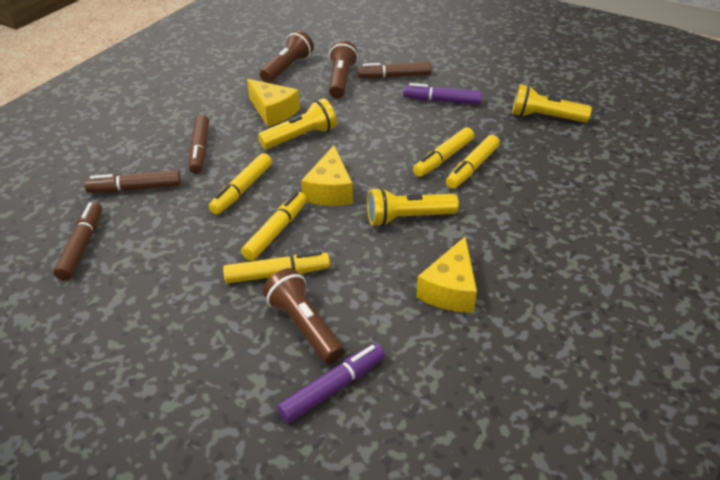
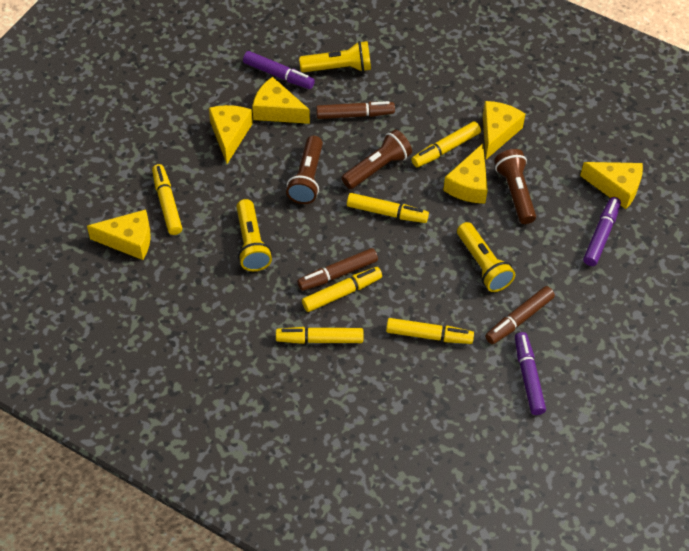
brown marker: [53,202,102,280] [85,170,181,193] [189,115,209,174] [357,62,432,79] = 4 -> [297,248,378,291] [316,101,395,119] [485,286,555,344] = 3
purple marker: [277,343,385,424] [403,83,482,105] = 2 -> [243,51,315,89] [515,332,546,415] [583,197,621,266] = 3
yellow cheese: [247,79,300,126] [301,145,353,206] [416,237,477,313] = 3 -> [87,210,151,260] [209,105,253,164] [252,77,310,124] [443,143,488,203] [483,101,525,159] [580,162,643,209] = 6
yellow marker: [209,153,272,215] [223,251,330,283] [241,192,307,261] [413,127,474,177] [446,135,500,189] = 5 -> [152,164,182,235] [276,327,363,344] [302,267,382,312] [347,193,429,223] [386,318,474,344] [412,121,481,167] = 6

